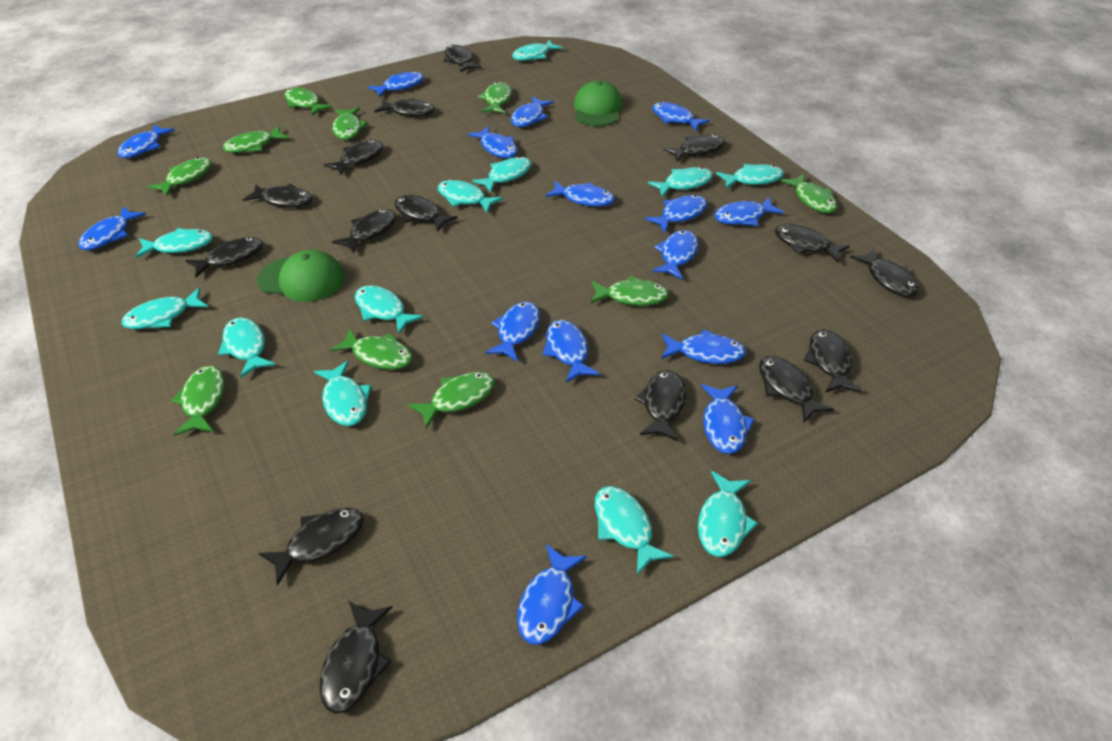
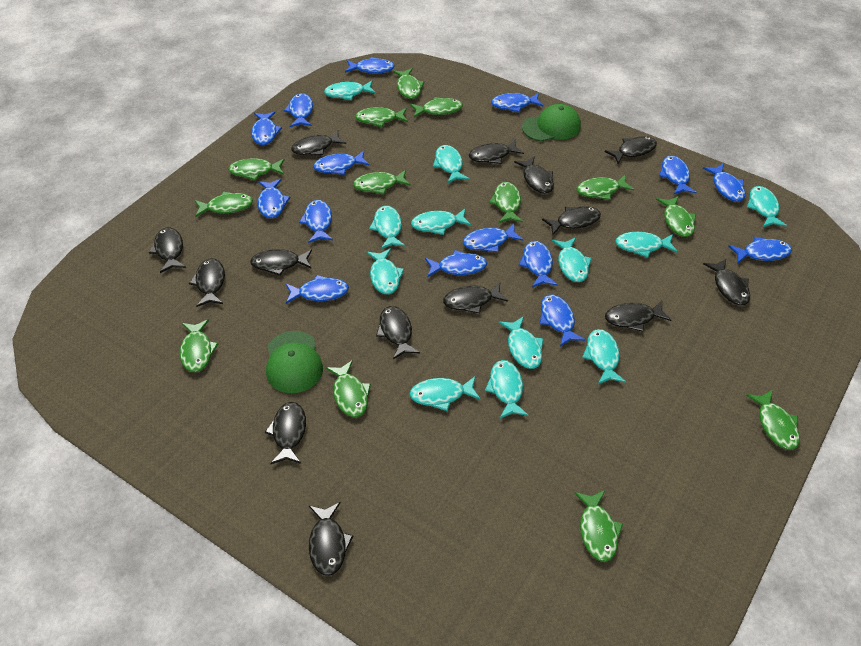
black fish: [185,237,263,278] [242,184,312,208] [259,508,364,586] [320,601,393,714] [324,140,383,176] [332,209,396,253] [374,98,435,117] [395,195,458,231] [444,45,481,72] [634,370,686,441] [663,135,725,162] [759,356,834,423] [775,224,850,263] [804,329,862,393] [850,248,919,297] = 15 -> [149,227,186,273] [189,258,225,307] [250,249,312,276] [265,402,306,464] [291,130,346,155] [309,502,353,576] [376,306,420,359] [443,282,508,313] [469,140,524,164] [514,156,554,194] [542,206,601,235] [605,136,657,164] [605,301,671,332] [703,259,750,305] = 14
green fish: [148,157,212,196] [171,366,225,435] [223,126,289,153] [285,87,332,116] [330,328,413,370] [332,107,368,140] [408,372,495,428] [478,82,512,114] [591,276,669,306] [780,174,837,213] = 10 -> [180,319,218,372] [195,192,253,217] [228,158,284,181] [326,360,371,417] [353,170,411,194] [355,107,408,127] [393,68,424,99] [410,97,463,117] [489,182,523,223] [574,490,623,562] [577,175,634,200] [656,196,696,237] [746,389,800,450] = 13

